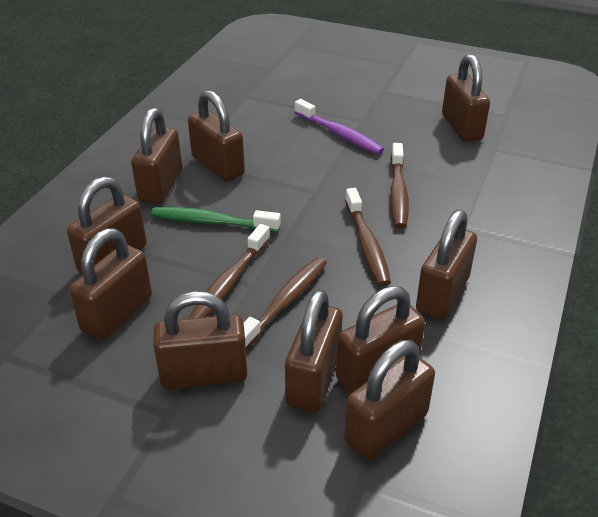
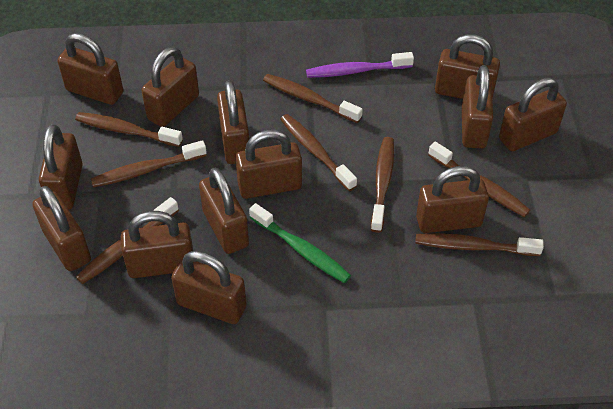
brown padlock: [67,176,147,273] [69,228,152,340] [131,108,182,204] [153,291,247,389] [188,90,245,182] [285,289,343,413] [336,286,425,394] [344,340,435,460] [416,210,477,319] [442,54,490,142] = 10 -> [32,186,91,271] [39,124,83,210] [57,33,123,105] [121,211,193,278] [141,47,199,127] [171,251,246,324] [199,168,249,254] [217,80,249,164] [235,130,302,199] [416,166,489,233] [435,34,500,99] [462,65,493,149] [499,77,567,151] = 13
brown toothbrush: [188,224,270,319] [244,257,327,350] [345,188,391,286] [390,143,409,228] = 4 -> [75,112,183,147] [76,197,179,284] [91,140,207,187] [263,74,363,123] [280,114,357,191] [371,137,394,233] [415,233,544,256] [428,142,530,217] = 8

